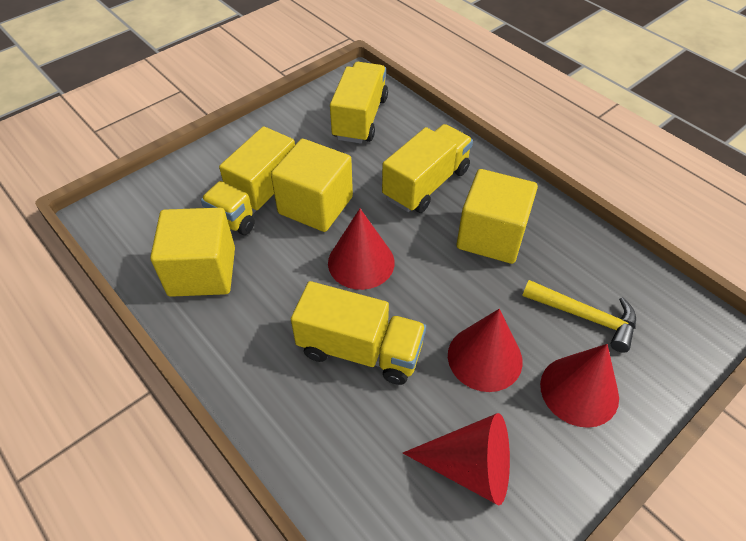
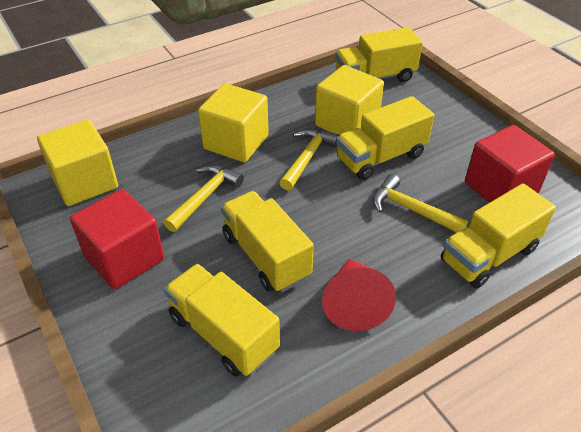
red cone: [328,209,395,290] [403,413,510,506] [448,309,523,392] [540,344,619,428] = 4 -> [322,259,396,331] = 1
red cube: none = 0 -> [70,189,164,289] [465,125,555,203] = 2
yellow hammer: [522,280,636,353] = 1 -> [164,165,244,232] [279,128,339,191] [373,174,468,233] = 3
yellow truck: [201,126,295,235] [291,281,426,385] [330,62,388,144] [382,124,473,213] = 4 -> [164,264,280,377] [221,191,314,292] [335,27,423,82] [336,96,434,180] [441,183,556,289] = 5

